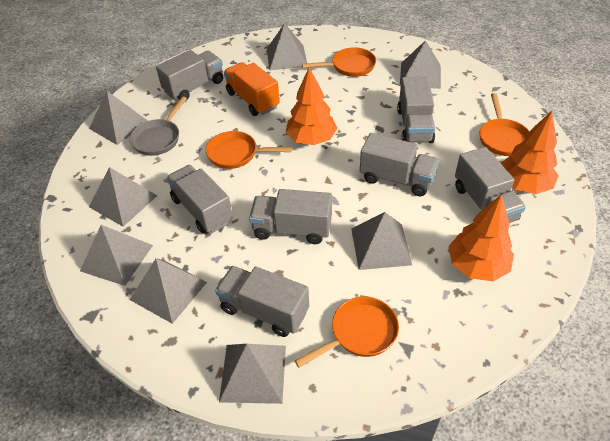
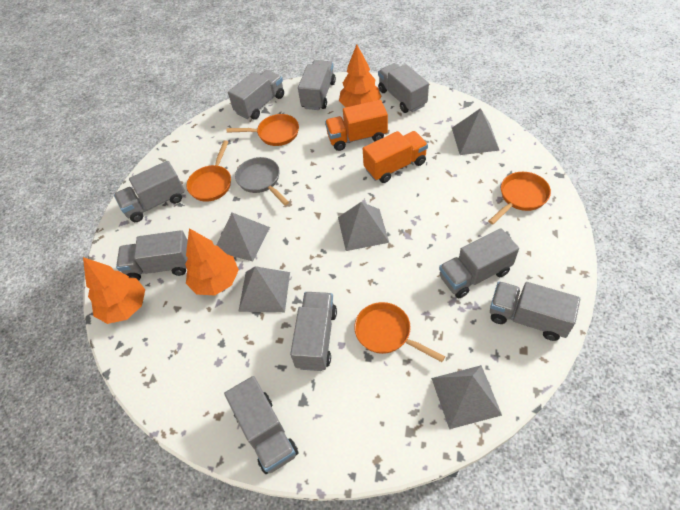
grey pyramid: [80,225,153,286] [89,91,148,145] [89,167,157,226] [130,258,207,324] [219,344,286,404] [267,23,307,70] [351,212,412,270] [400,40,441,89] = 8 -> [216,212,270,261] [238,266,290,312] [338,202,389,251] [431,365,502,429] [452,108,500,155] = 5
grey truck: [156,50,223,100] [166,165,233,234] [215,266,309,337] [249,189,332,244] [360,133,439,196] [397,77,435,143] [455,147,526,223] = 7 -> [114,161,185,222] [116,230,188,281] [224,376,299,474] [228,70,284,120] [290,292,337,371] [298,60,336,110] [378,63,429,113] [439,228,519,298] [490,281,580,341] = 9
orange truck: [224,62,280,116] = 1 -> [325,100,388,151] [363,131,428,183] = 2

